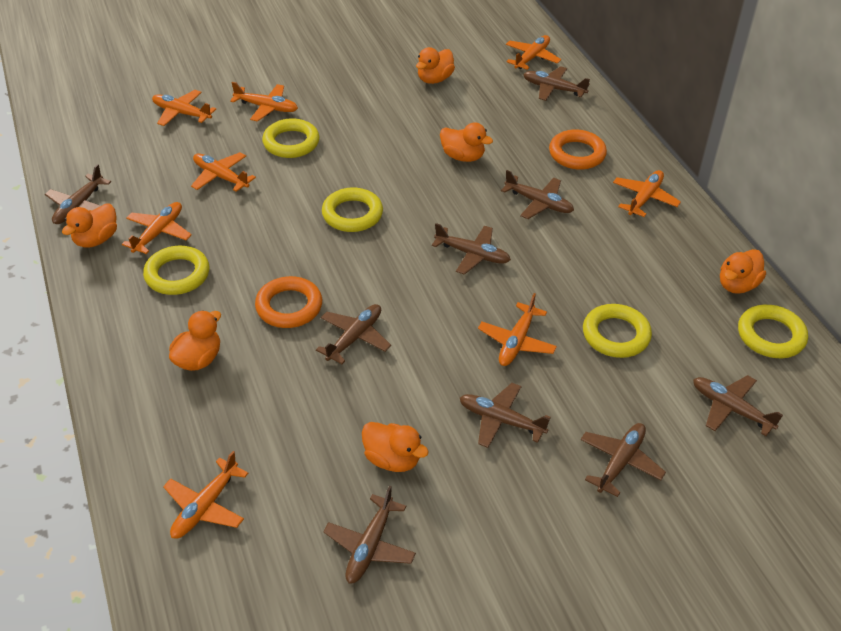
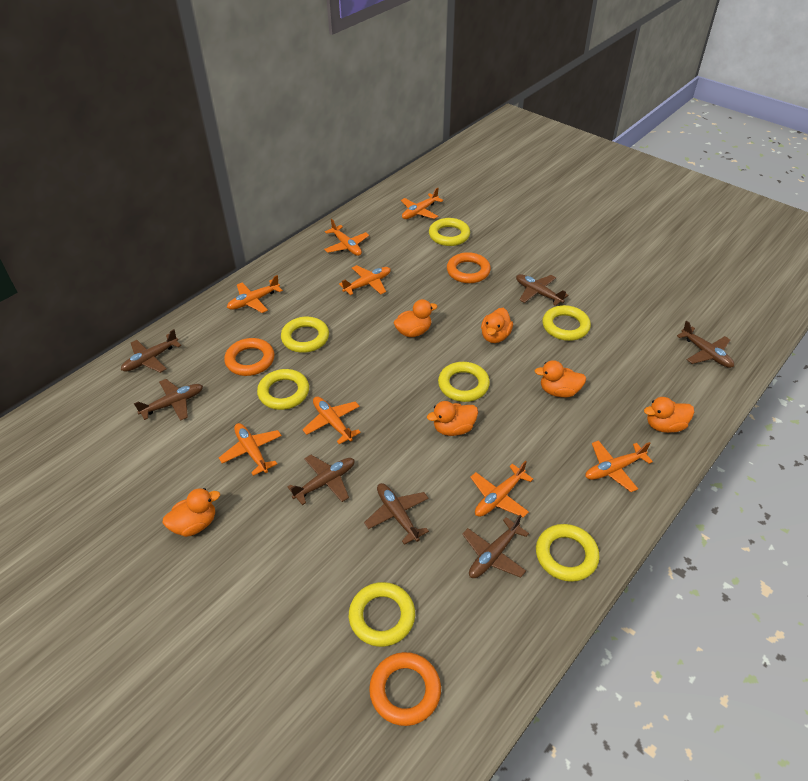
brown plane: [45,164,111,224] [316,304,391,364] [323,486,416,584] [432,223,511,275] [460,383,551,448] [501,170,574,219] [523,66,590,101] [581,423,666,497] [693,375,783,436] = 9 -> [121,329,181,373] [134,379,203,421] [288,455,355,505] [364,483,429,545] [462,515,529,578] [516,274,568,306] [677,321,734,368] = 7
orange ring: [255,276,322,328] [549,130,607,170] = 2 -> [224,338,275,376] [369,652,441,726] [447,252,491,283] = 3
yellow ring: [143,246,209,295] [262,118,319,158] [322,187,383,232] [583,304,652,358] [738,305,808,358] = 5 -> [257,369,309,410] [281,317,329,353] [349,582,415,647] [429,218,470,246] [438,362,490,402] [536,524,600,582] [543,305,591,341] = 7

